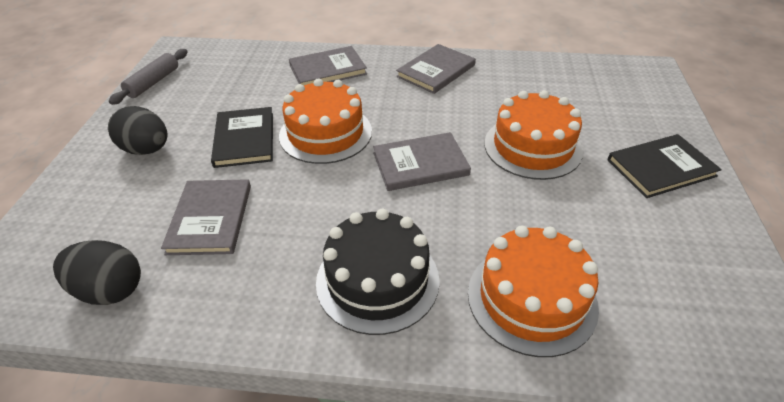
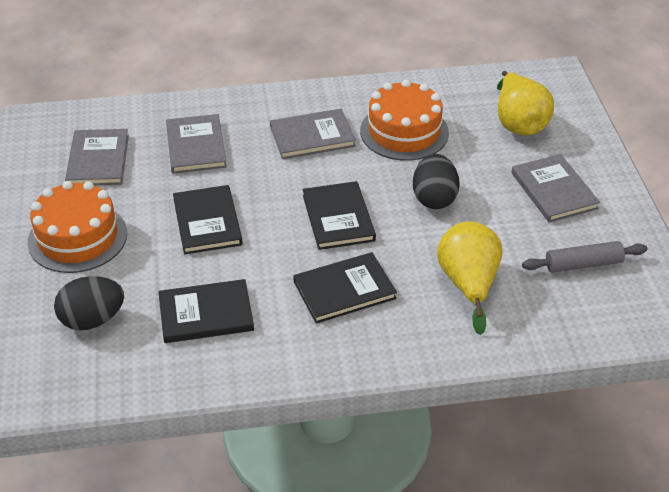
black book: [211,107,273,168] [608,134,722,198] = 2 -> [158,279,254,343] [173,185,243,254] [293,252,397,324] [303,181,376,250] = 4
black cake: [316,209,440,335] = 1 -> none = 0
orange cake: [279,79,372,164] [468,226,599,357] [484,90,583,180] = 3 -> [28,181,127,273] [360,79,449,161] = 2
yellow pear: none = 0 -> [437,221,502,335] [497,71,554,135] = 2

